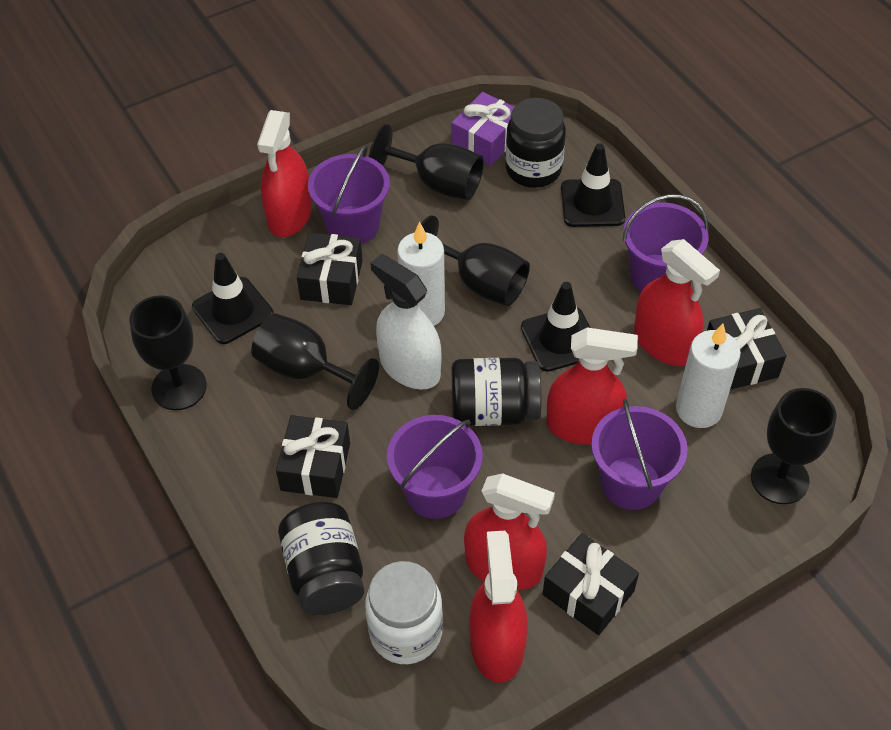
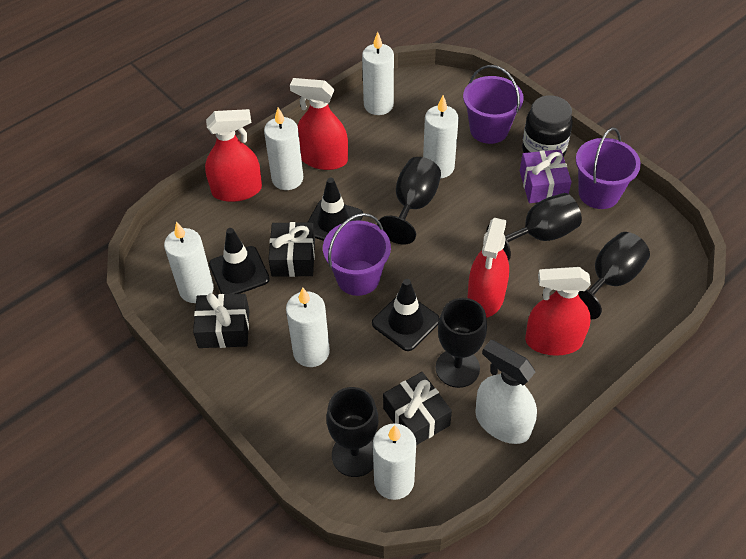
black gift: [276,415,350,498] [297,232,363,305] [543,533,639,635] [707,308,786,390] = 4 -> [193,293,249,348] [268,222,315,277] [383,372,452,445] = 3
black jar: [278,502,364,615] [452,358,542,426] [505,98,566,188] = 3 -> [522,96,573,157] = 1
purple bucket: [308,144,390,244] [387,415,483,519] [591,399,687,510] [623,194,709,291] = 4 -> [323,213,391,296] [463,65,524,144] [576,127,641,209] = 3
red spray bottle: [257,110,312,237] [464,473,555,590] [470,531,528,683] [547,327,638,445] [634,239,720,366] = 5 -> [205,109,262,202] [290,78,348,170] [467,218,509,318] [525,267,591,356] = 4
white candle: [397,222,445,326] [676,324,741,428] = 2 -> [164,222,214,303] [264,107,303,190] [286,288,330,367] [362,32,394,115] [373,423,416,500] [423,95,459,178] = 6
white jar: [365,561,443,664] = 1 -> none = 0

